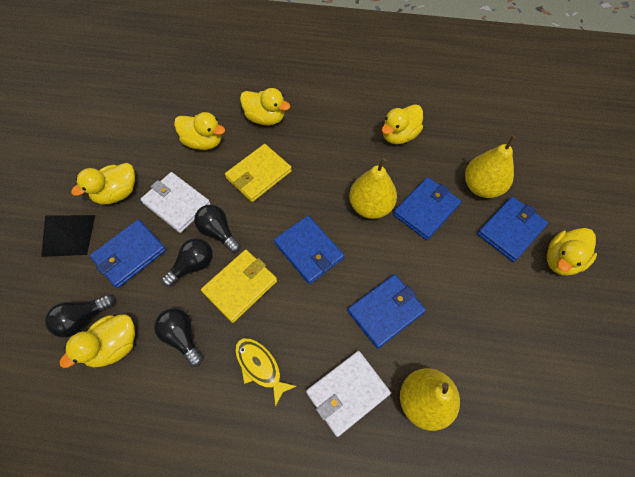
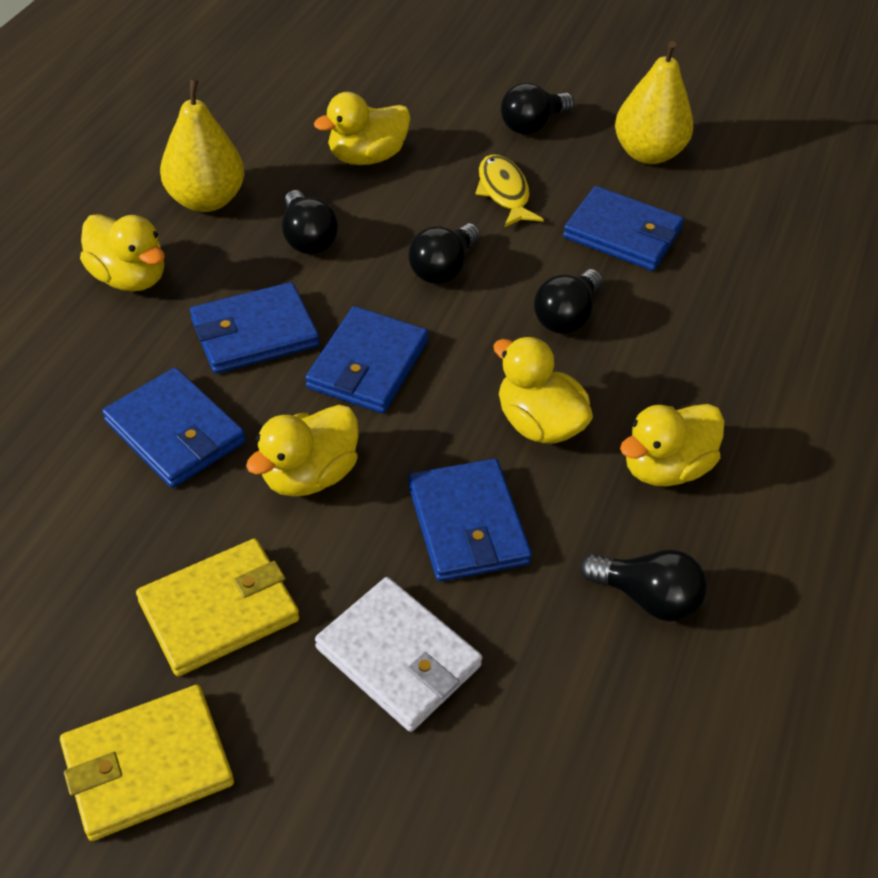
black light bulb: [45,295,114,338] [154,308,203,367] [161,238,213,287] [194,205,241,253] = 4 -> [282,190,338,254] [408,223,480,284] [501,82,574,134] [534,269,602,334] [580,549,707,622] = 5
black pyramid: [41,215,95,257] = 1 -> none = 0
white wallet: [140,172,211,233] [306,351,391,437] = 2 -> [315,577,482,732] = 1
yellow duck: [59,314,135,368] [71,163,135,204] [174,112,225,150] [240,88,290,125] [382,104,423,144] [547,228,597,276] = 6 -> [80,214,165,292] [246,405,358,497] [314,92,411,165] [493,336,593,443] [620,404,724,486] = 5
yellow pear: [349,158,397,219] [400,368,460,431] [465,136,516,198] = 3 -> [160,78,244,212] [615,41,693,164] = 2

